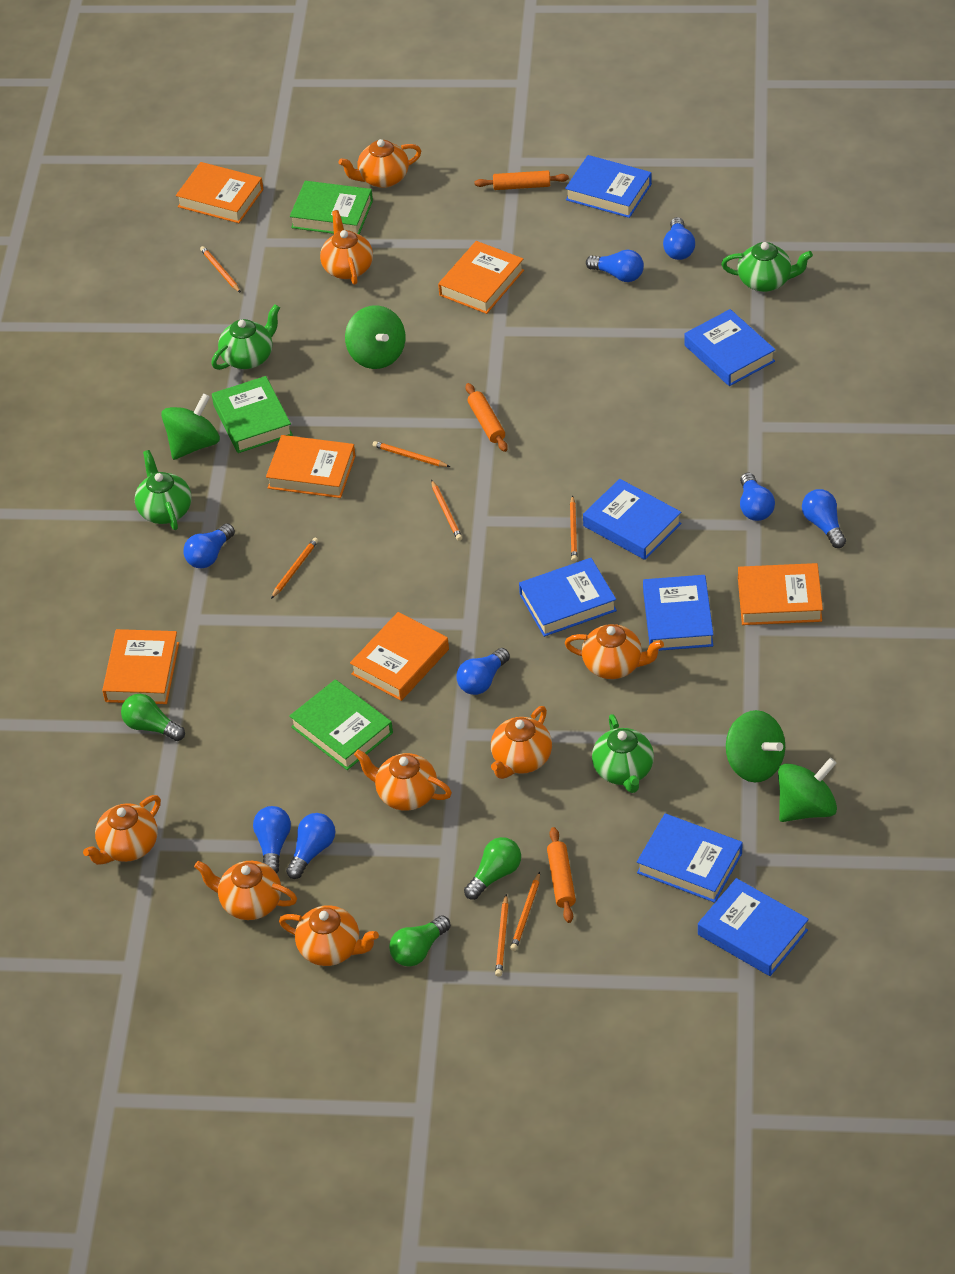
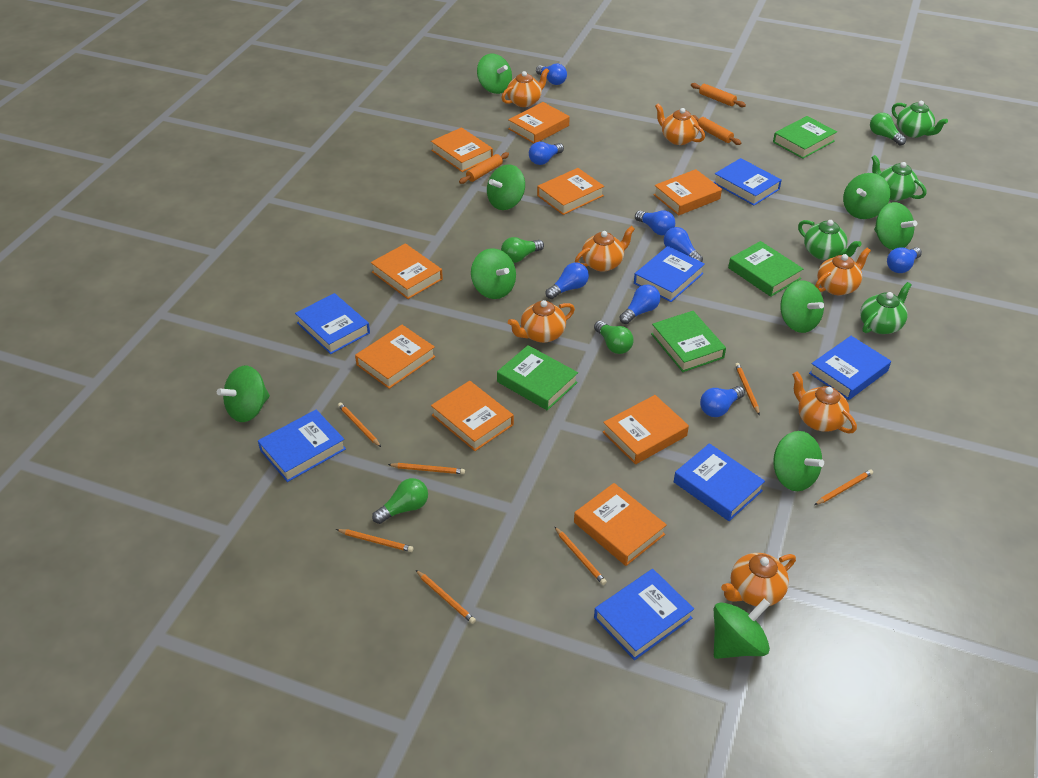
green book: [212,376,293,453] [290,181,373,234] [290,679,393,770] = 3 -> [497,345,578,410] [651,311,726,372] [728,241,803,297] [773,116,837,159] = 4
green light bulb: [121,694,185,741] [389,915,451,967] [464,837,521,900] = 3 -> [372,478,428,524] [501,237,544,263] [594,321,634,354] [870,113,906,146] = 4
green spinning top: [161,393,220,460] [345,305,406,369] [726,710,785,782] [778,758,837,822] = 4 -> [217,366,270,422] [471,248,516,299] [477,54,512,94] [487,164,525,210] [714,599,770,659] [773,431,824,491] [780,280,824,333] [843,173,890,219] [874,202,917,250] = 9
orange book: [102,629,179,704] [176,162,263,223] [266,435,355,498] [350,612,449,701] [438,241,524,314] [738,563,823,625] = 6 -> [355,325,436,389] [371,243,443,299] [431,127,493,172] [431,381,514,451] [508,102,570,143] [537,168,604,215] [574,483,667,566] [603,395,689,464] [653,169,722,215] = 9
orange teapot: [83,795,161,865] [194,861,297,920] [279,905,379,966] [320,210,373,285] [339,139,421,188] [354,749,452,811] [491,706,552,779] [565,624,664,679] = 8 -> [501,68,549,107] [508,300,575,343] [575,226,635,272] [655,103,705,145] [721,553,796,606] [792,371,857,433] [815,248,871,295] = 7

